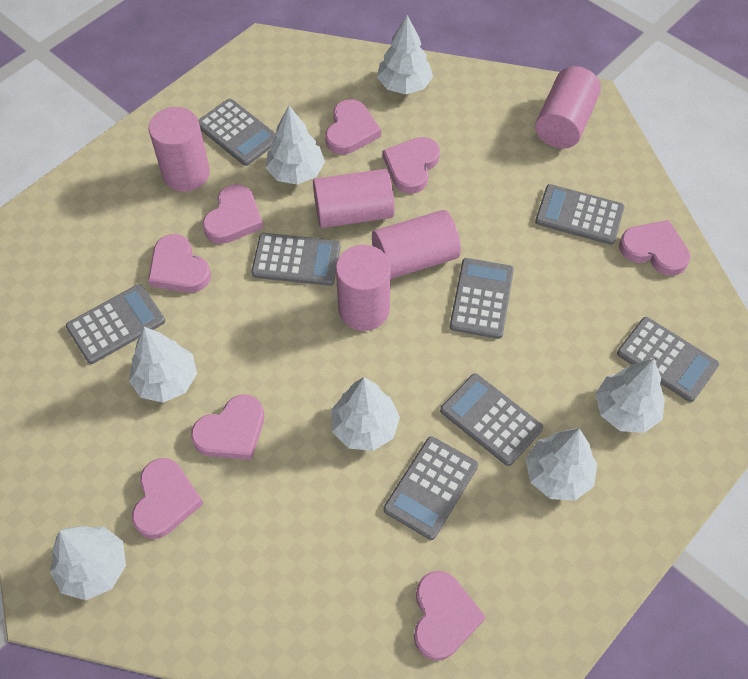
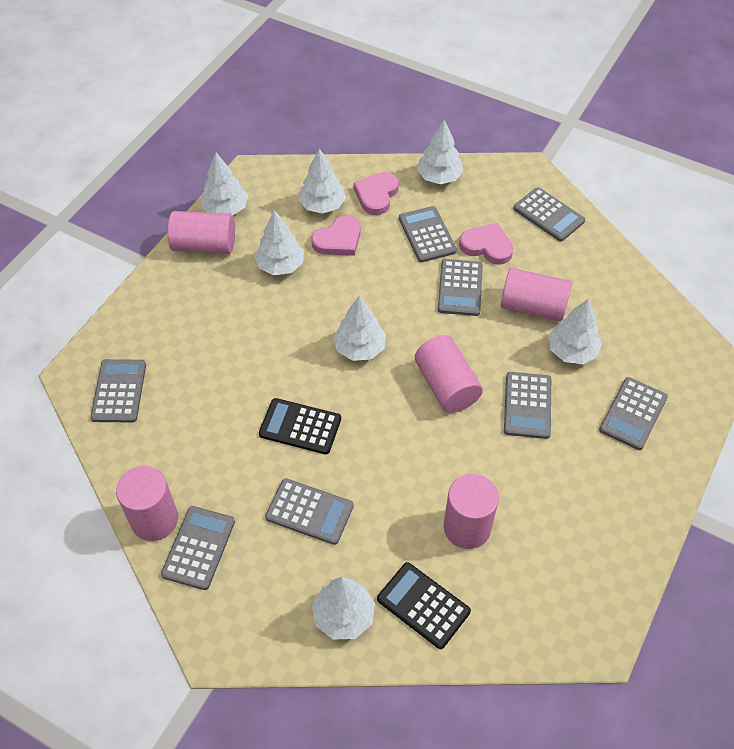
black calculator: none = 0 -> [259,398,341,454] [377,562,471,649] = 2
pink heart: [132,458,203,539] [148,234,211,293] [191,395,264,460] [202,184,263,244] [325,99,381,155] [383,137,440,194] [414,571,486,661] [619,220,690,276] = 8 -> [311,215,361,256] [353,172,399,215] [459,223,513,265] = 3

